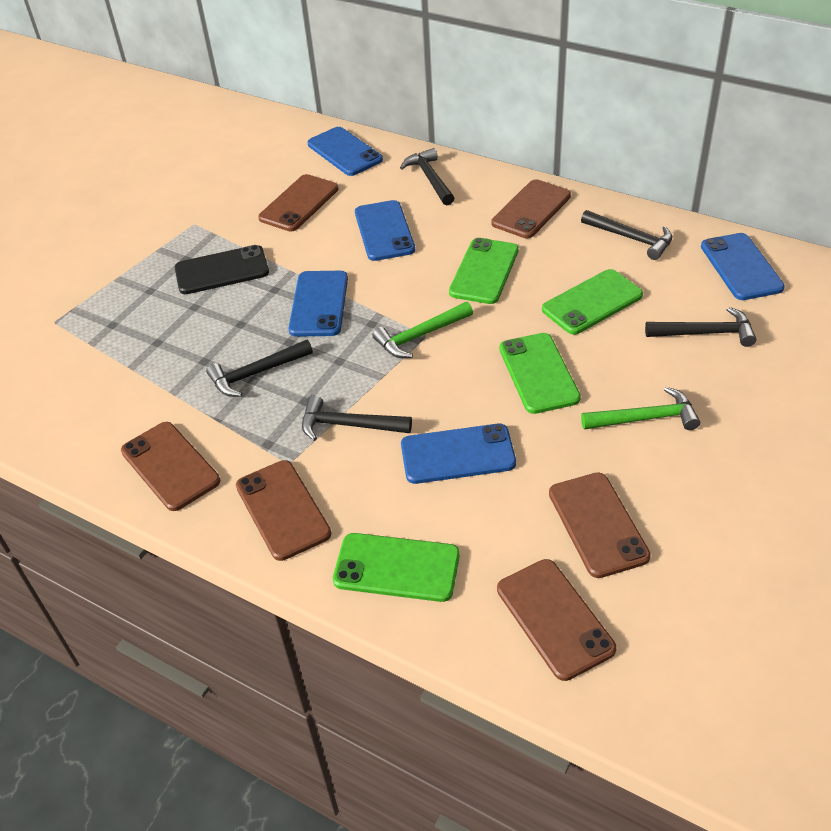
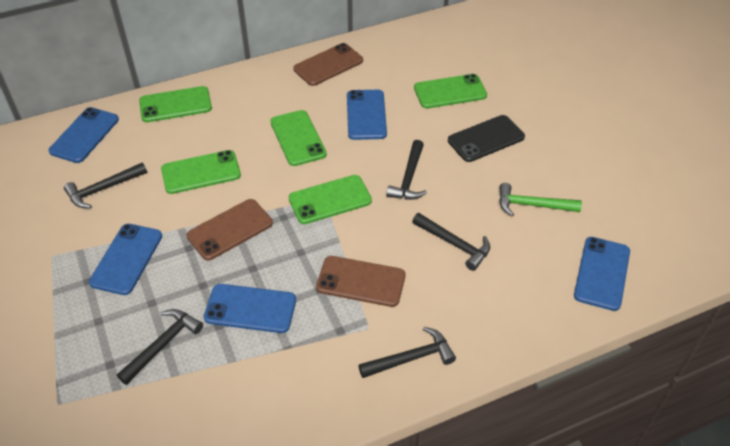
brown phone: [121,422,220,511] [236,460,331,561] [258,174,338,232] [491,179,571,238] [497,559,616,681] [549,472,651,578] = 6 -> [186,199,273,261] [293,43,363,86] [316,256,405,307] = 3
green hammer: [372,302,473,358] [581,387,700,430] = 2 -> [499,183,582,216] = 1
green phone: [333,533,460,602] [449,238,519,304] [499,333,581,414] [542,269,643,335] = 4 -> [139,86,212,122] [161,150,241,194] [270,110,327,166] [289,175,372,224] [414,74,487,109] = 5

